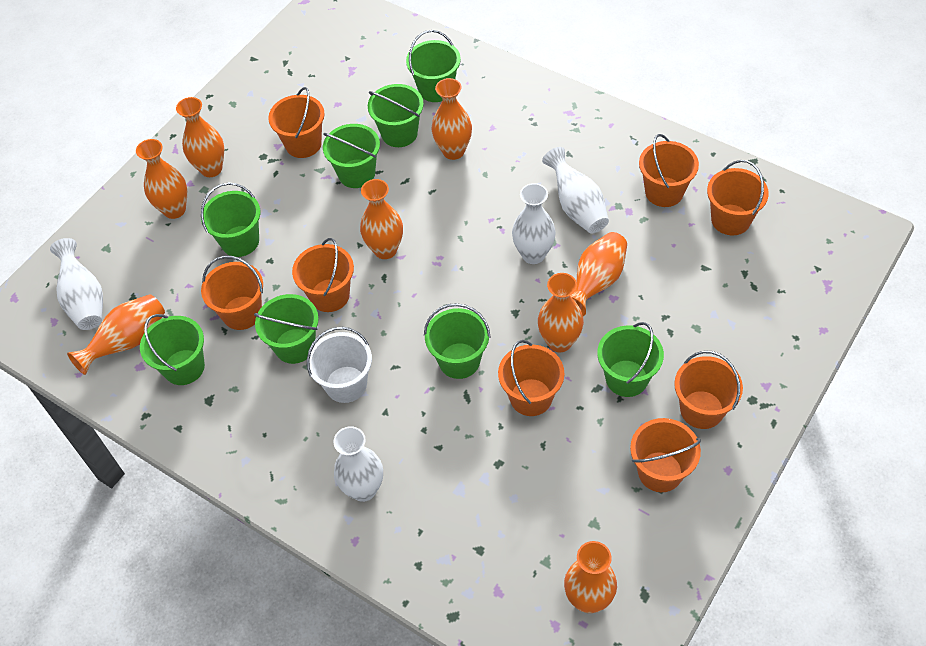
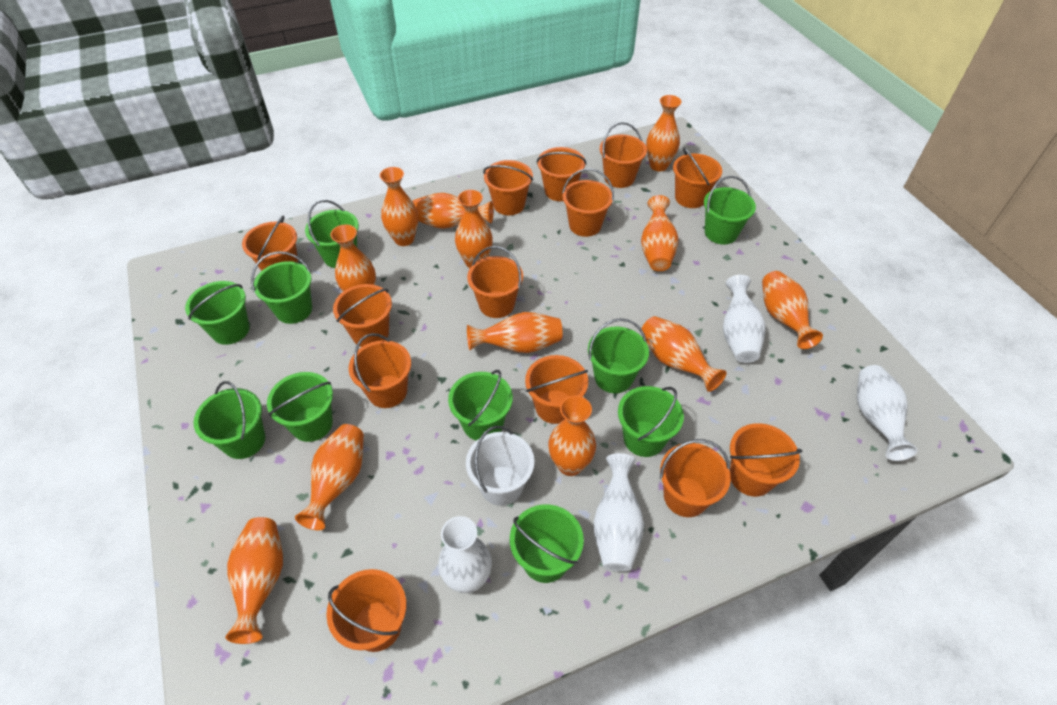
green bucket: [140,314,205,385] [201,182,260,257] [254,294,319,364] [323,124,380,188] [368,84,424,147] [406,30,461,102] [424,303,490,379] [597,322,664,397] = 8 -> [185,281,250,345] [193,381,265,459] [251,251,312,324] [267,372,333,442] [305,200,359,268] [448,370,513,441] [510,504,584,583] [588,318,649,393] [618,386,684,457] [704,176,756,244] = 10
orange bucket: [201,256,263,330] [268,87,325,158] [292,238,354,312] [498,340,564,416] [630,418,701,492] [639,134,699,207] [674,350,743,429] [707,160,769,235] = 8 -> [242,216,298,271] [326,569,406,652] [333,284,392,347] [348,333,411,408] [467,246,523,318] [483,160,533,215] [525,355,588,424] [537,147,586,201] [562,169,614,237] [600,122,647,188] [660,439,731,517] [673,147,722,208] [730,423,802,497] = 13
orange vase: [67,294,165,375] [136,139,187,219] [176,97,224,177] [360,179,403,259] [432,78,472,160] [538,273,584,352] [564,541,617,613] [570,232,627,316] = 8 -> [225,517,283,644] [295,424,364,530] [330,224,376,291] [380,167,418,246] [412,193,494,229] [455,190,493,268] [467,312,563,353] [548,395,596,476] [641,195,678,271] [642,316,727,392] [646,95,681,171] [762,271,823,349] = 12

